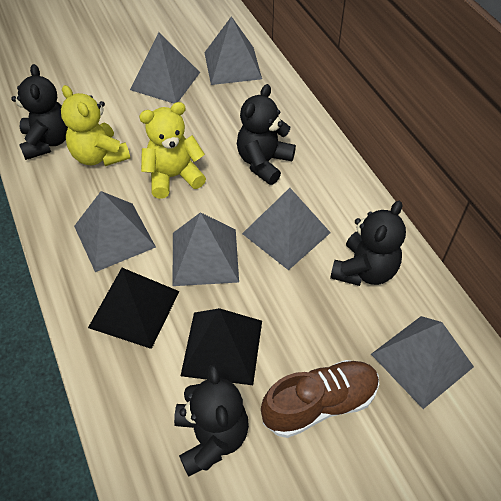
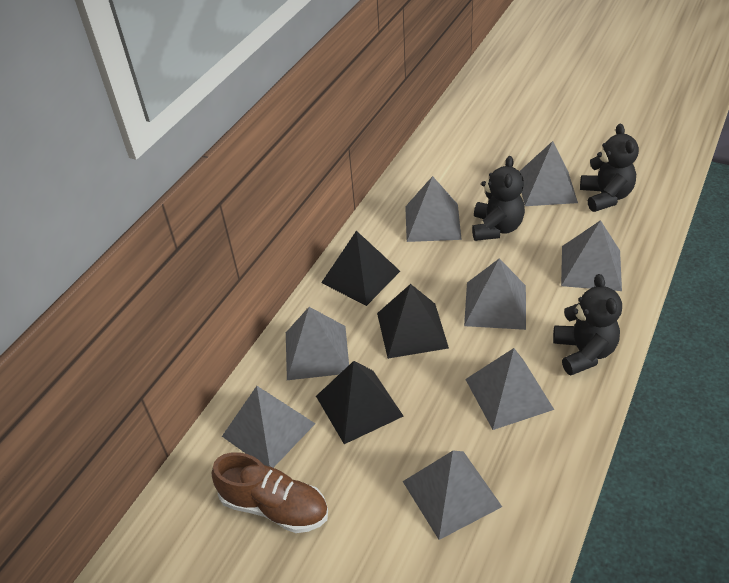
black pyramid: [88,268,180,349] [181,308,262,385] = 2 -> [316,361,404,444] [321,231,400,306] [377,284,449,359] = 3
black teddy bear: [11,64,68,160] [174,365,249,477] [237,84,296,185] [330,201,406,286] = 4 -> [472,156,525,241] [553,274,622,375] [580,124,639,212] = 3
grey pyramid: [74,191,156,272] [130,32,200,104] [173,212,239,286] [204,16,262,85] [242,188,331,270] [371,316,474,409] = 6 -> [222,386,316,468] [286,307,349,380] [403,451,502,540] [405,176,462,242] [464,258,526,330] [465,348,554,430] [519,141,578,206] [561,220,622,291] = 8
yellow teddy bear: [61,85,130,166] [139,102,206,199] = 2 -> none = 0

